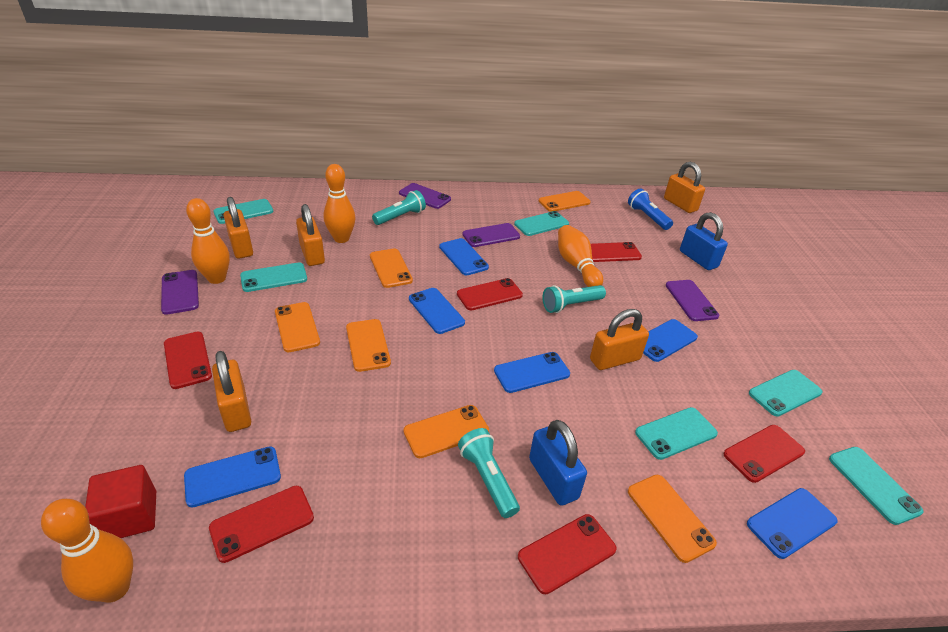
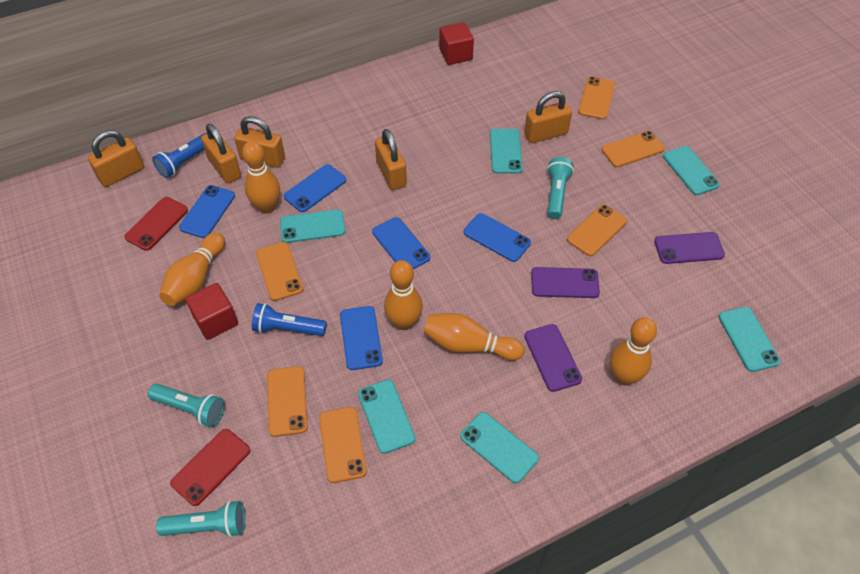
blue flashlight: [628,188,673,230] = 1 -> [152,133,207,178] [252,303,327,336] = 2
blue padlock: [529,420,587,506] [680,212,728,270] = 2 -> none = 0
blue phone: [184,446,281,507] [409,288,465,334] [439,238,489,275] [494,352,570,393] [643,319,698,362] [747,488,838,559] = 6 -> [179,185,235,238] [284,164,346,212] [340,306,383,370] [372,217,431,270] [463,213,531,262] = 5
orange bowling pin: [41,499,133,603] [186,198,230,284] [324,164,355,243] [558,225,603,287] = 4 -> [159,232,225,306] [242,141,280,214] [384,260,423,330] [423,313,524,361] [610,317,657,385] = 5
purple phone: [161,270,199,315] [399,183,451,209] [462,223,520,247] [666,280,719,321] = 4 -> [524,324,582,392] [531,267,600,298] [654,232,725,264] = 3
red cube: [85,465,156,538] = 1 -> [185,283,238,340] [439,22,474,65] = 2
red phone: [164,332,212,389] [209,486,314,563] [457,278,523,310] [518,514,617,594] [591,242,642,262] [724,425,805,483] = 6 -> [124,197,188,251] [170,429,250,506] = 2

